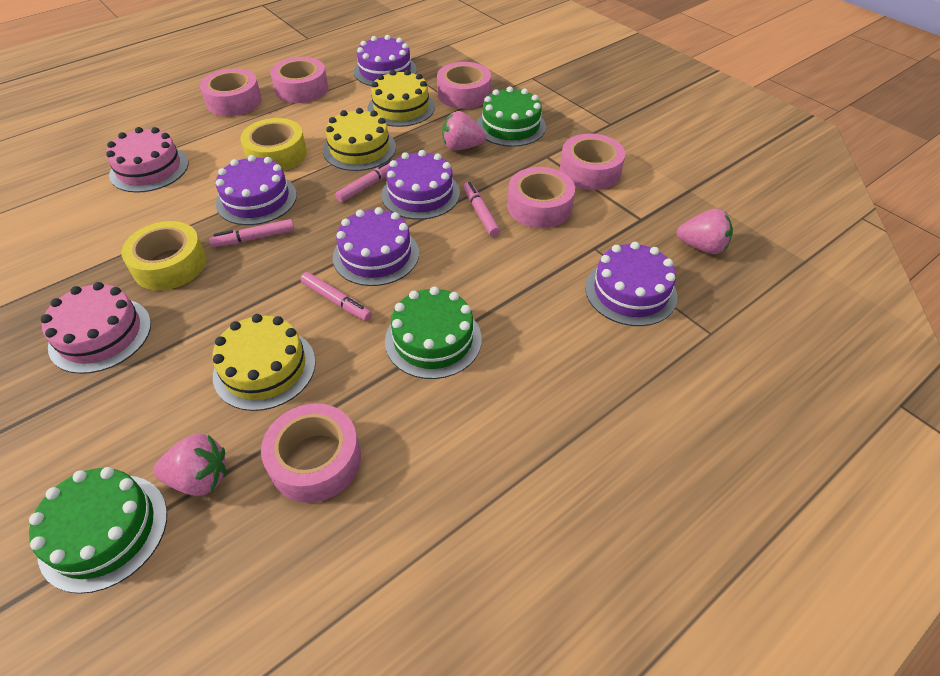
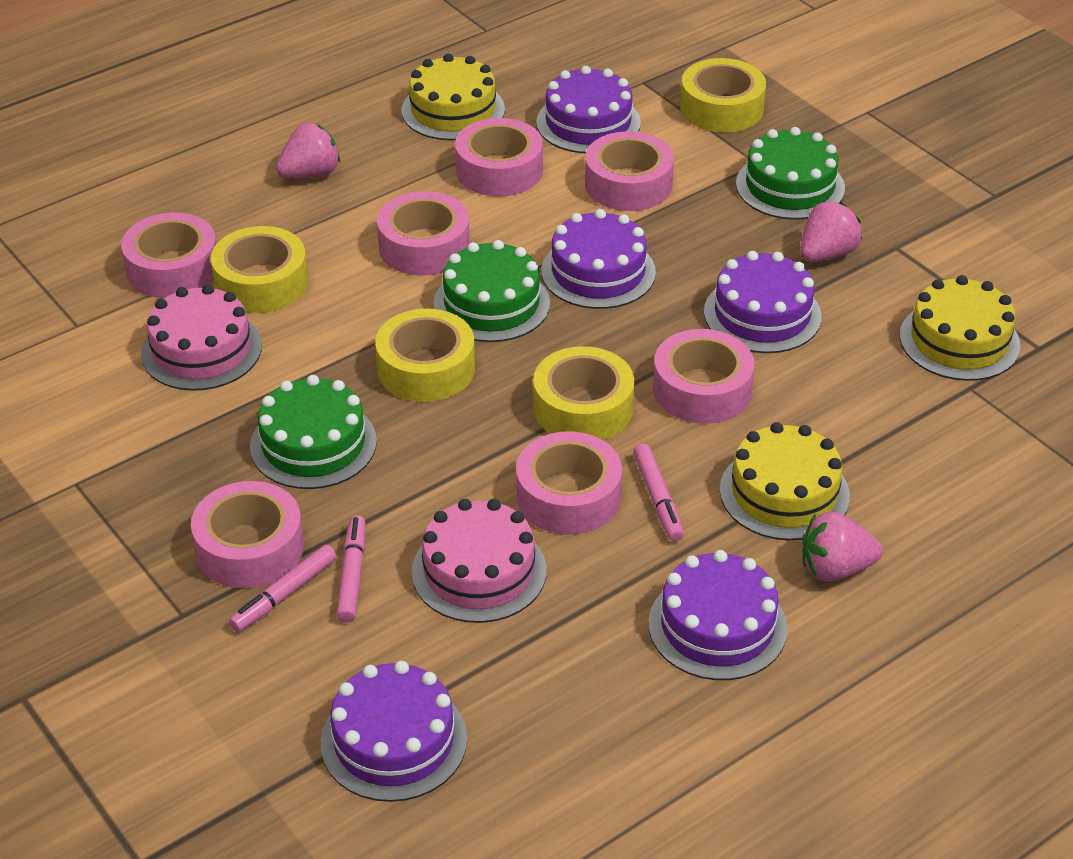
pink marker: [209,219,295,247] [300,272,372,321] [335,160,392,202] [464,182,500,237] = 4 -> [229,545,337,632] [336,515,365,623] [633,444,684,541] = 3
pink tape: [200,68,262,116] [261,403,361,503] [270,57,328,103] [437,62,491,109] [508,167,575,228] [560,134,625,190] = 6 -> [121,212,216,298] [191,481,304,588] [377,191,470,275] [455,118,543,197] [516,431,622,535] [585,131,674,211] [653,329,755,424] = 7
yellow tape: [121,221,206,290] [240,118,307,171] = 2 -> [211,226,308,313] [375,309,475,402] [533,346,634,440] [680,58,766,133] = 4

